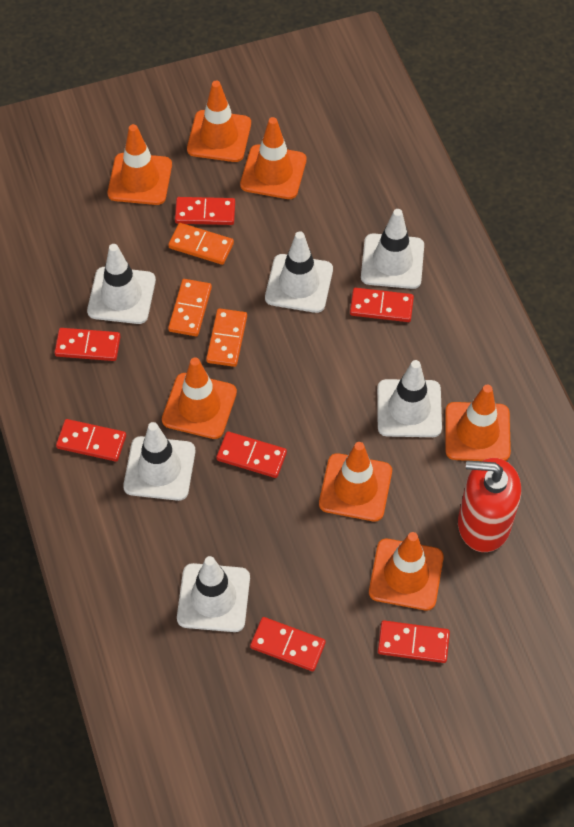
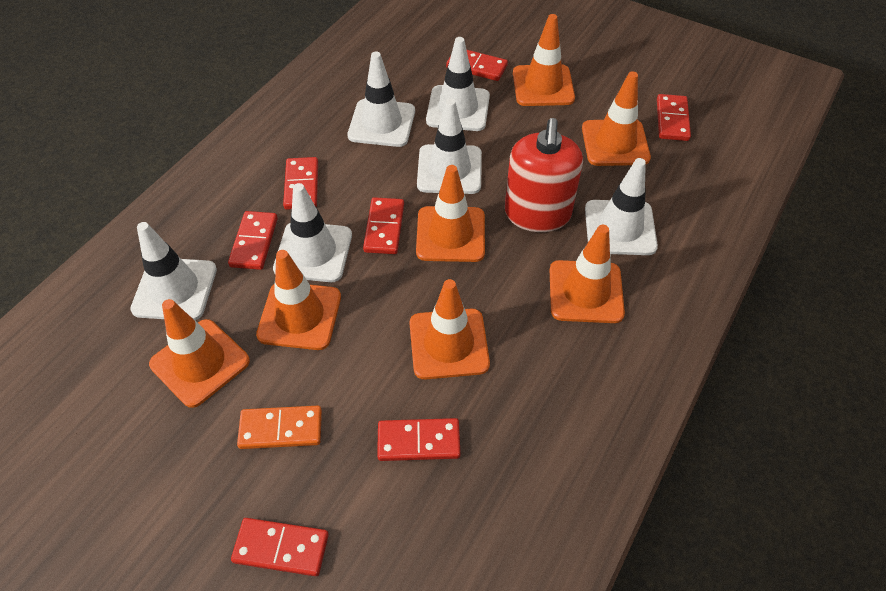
orange domino: [168,223,234,265] [168,279,212,336] [206,308,247,367] = 3 -> [237,406,322,449] = 1

